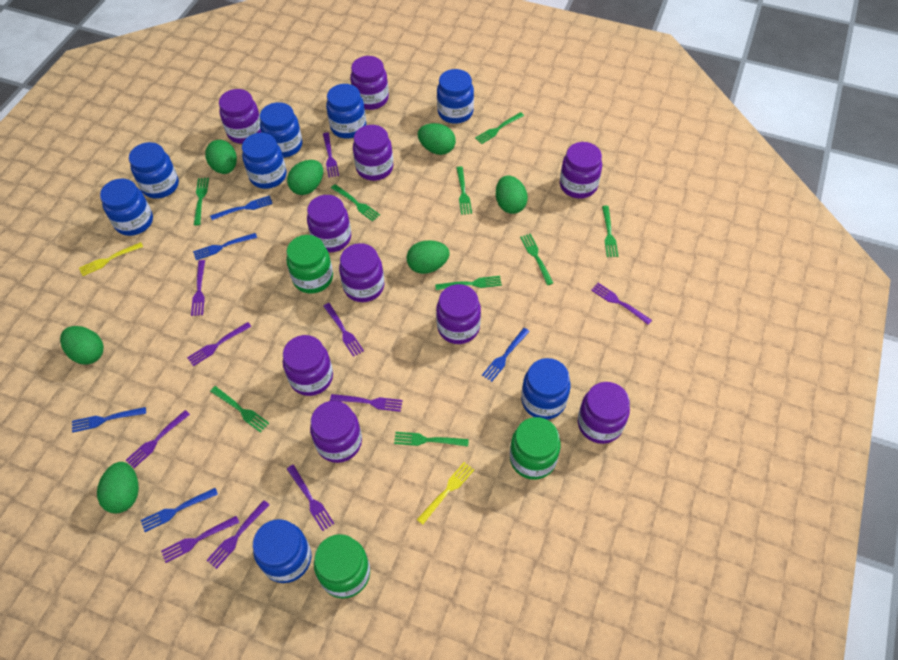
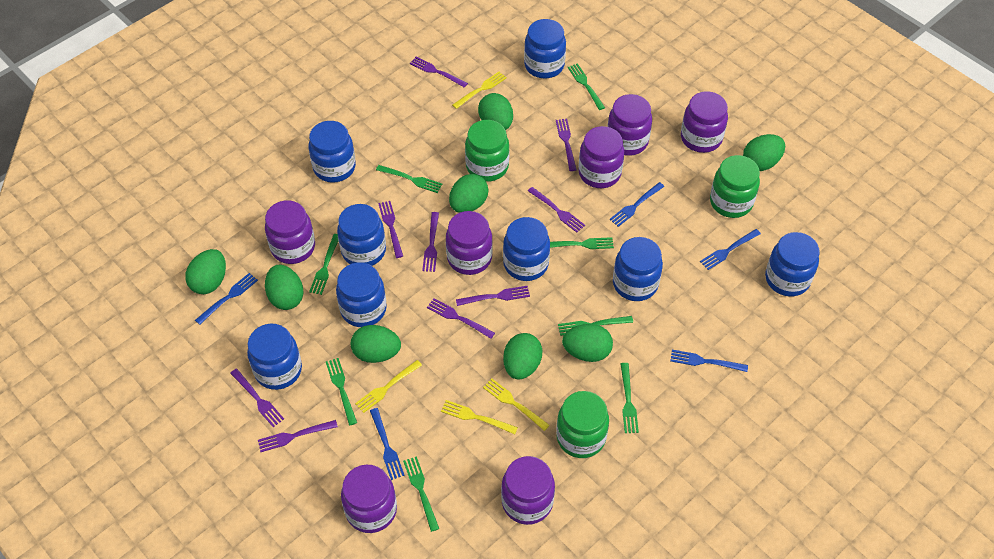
green egg: [60,326,104,365] [97,462,139,513] [205,140,237,174] [287,160,323,195] [407,240,450,274] [418,123,456,155] [496,175,528,214] = 7 -> [186,249,226,294] [265,265,304,310] [351,325,401,363] [449,174,488,213] [478,93,513,130] [503,333,542,380] [562,324,613,362] [743,134,785,171] = 8
green fork: [194,178,209,226] [210,386,269,433] [331,184,380,222] [394,432,469,446] [435,276,502,290] [456,166,472,215] [475,112,524,144] [520,234,553,285] [602,206,618,257] = 9 -> [309,234,338,295] [326,358,357,425] [376,165,442,193] [403,456,439,532] [550,237,614,249] [558,316,633,336] [568,63,605,110] [620,363,639,433] = 8
purple fork: [126,410,190,468] [161,516,239,563] [187,322,251,366] [191,260,205,316] [207,500,269,569] [287,465,334,531] [323,132,339,178] [323,303,364,357] [330,394,403,412] [591,283,652,325] = 10 -> [230,369,284,427] [258,420,338,452] [378,201,403,258] [410,57,468,88] [422,212,439,272] [427,298,495,339] [456,286,530,306] [528,187,585,233] [556,119,577,171] = 9
purple jar: [219,89,261,144] [283,335,333,396] [307,195,351,252] [310,401,362,463] [339,243,384,302] [350,56,389,110] [353,125,393,181] [436,284,481,344] [560,142,602,199] [578,382,630,444] = 10 -> [265,200,315,264] [341,465,397,533] [446,211,493,275] [501,456,555,525] [578,126,624,188] [607,94,652,156] [681,91,728,153] = 7
yellow fork: [79,242,143,276] [417,462,474,525] = 2 -> [355,360,422,413] [441,400,518,434] [452,72,507,109] [483,379,550,431] = 4

